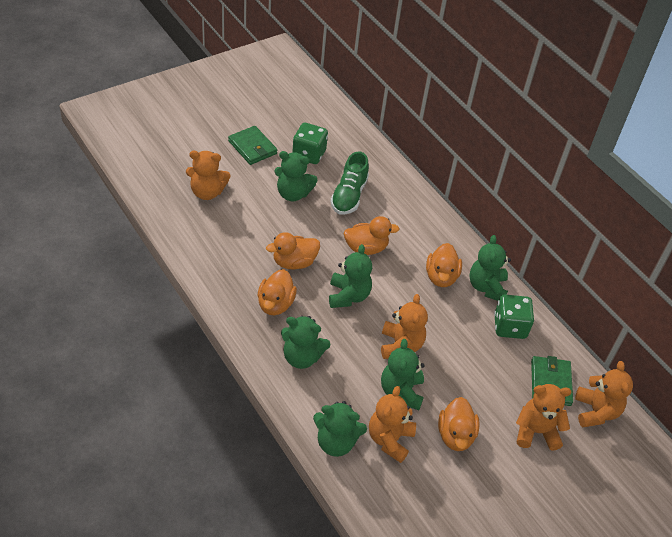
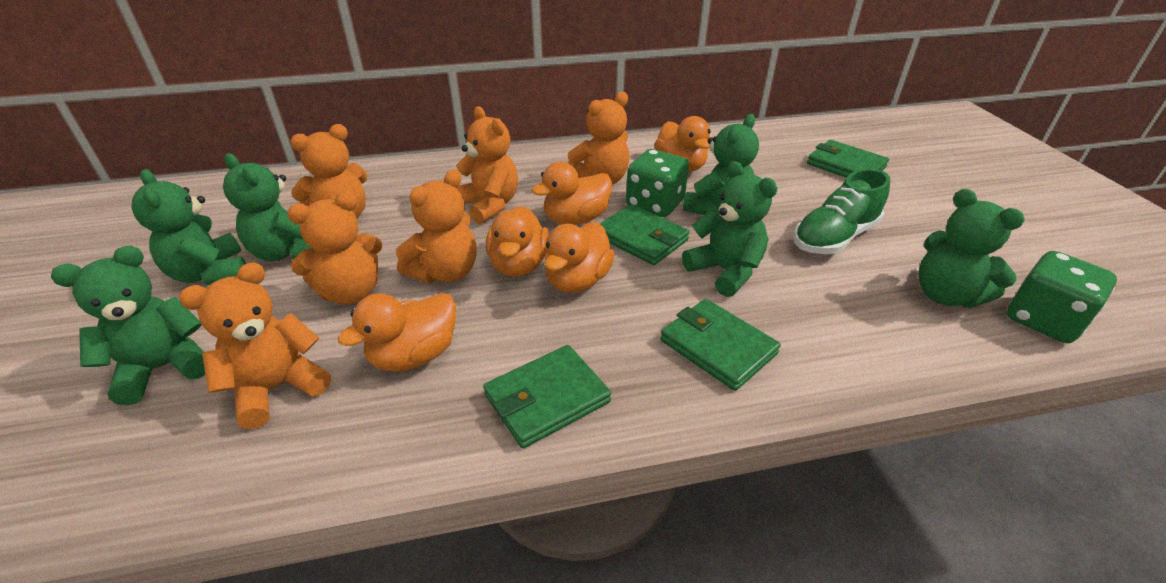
green wallet: [228,126,277,165] [531,356,573,406] = 2 -> [483,345,611,448] [600,204,690,265] [660,299,781,391] [807,140,889,178] = 4
orange teddy bear: [186,151,231,200] [369,386,416,463] [381,294,428,359] [516,384,571,451] [575,361,633,427] = 5 -> [179,262,331,429] [287,192,383,305] [290,124,368,218] [396,169,477,283] [456,106,518,224] [567,92,630,184] = 6

